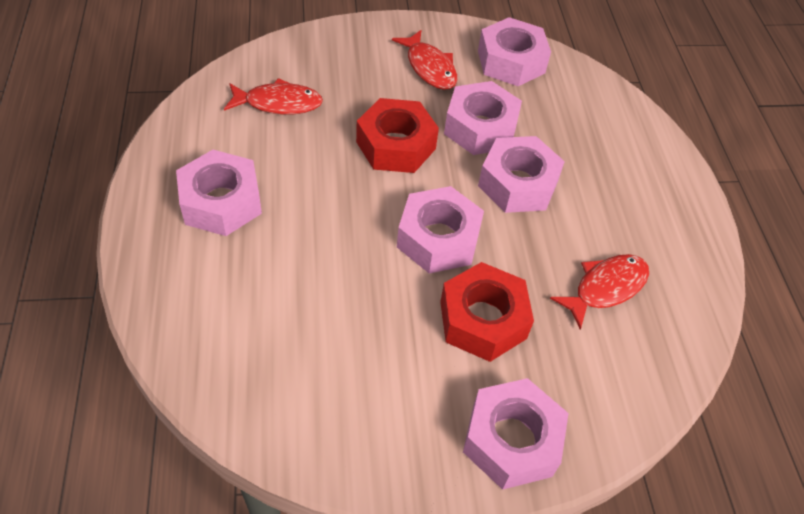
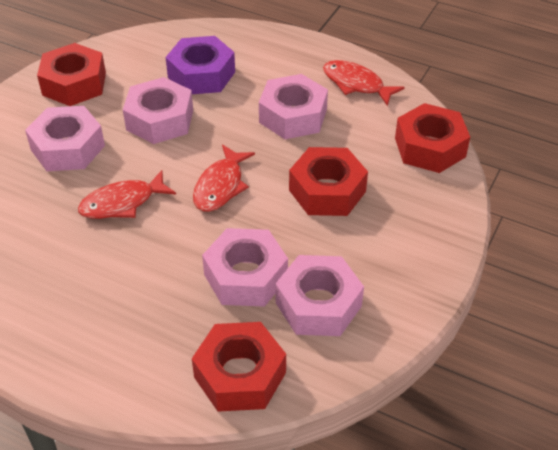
pink nut: [176,150,262,236] [397,186,484,274] [444,81,522,155] [463,378,569,490] [478,17,551,86] [478,136,565,213] = 6 -> [25,106,105,171] [123,77,193,144] [202,228,288,307] [259,74,328,139] [276,255,364,336] = 5
purple nut: none = 0 -> [166,36,235,94] = 1
red nut: [356,98,439,173] [440,262,534,362] = 2 -> [37,43,106,106] [192,322,286,412] [289,147,368,216] [395,103,470,173] = 4

